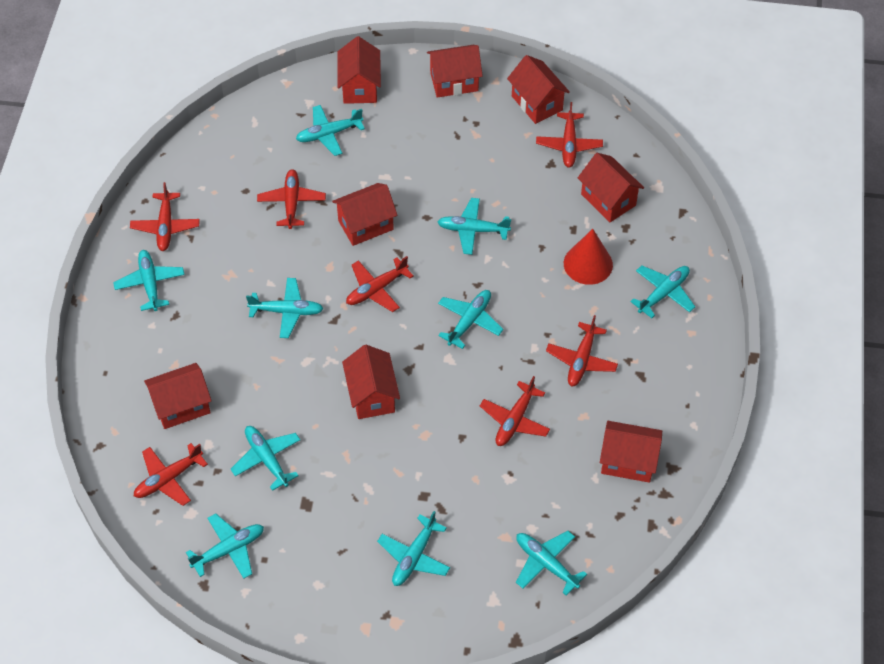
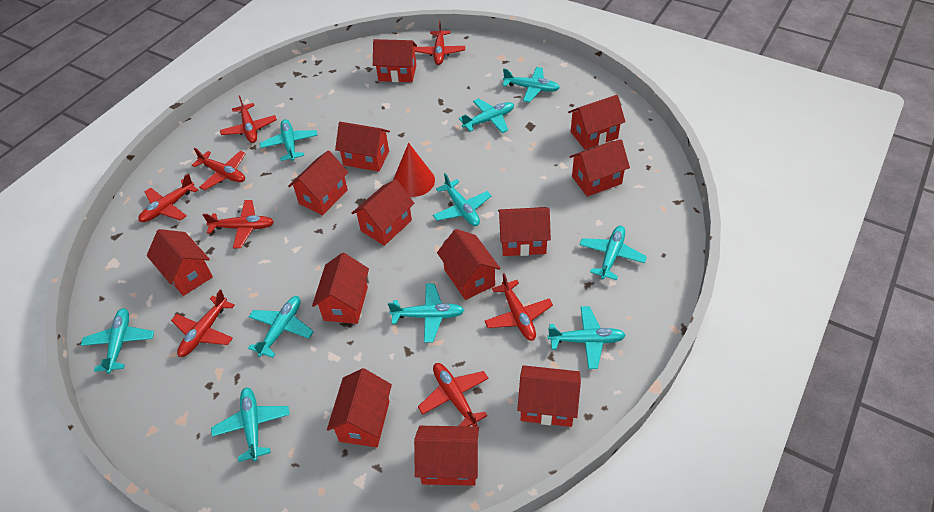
red house: [144,363,212,429] [332,183,397,246] [337,36,381,104] [342,345,400,419] [427,45,483,98] [507,55,570,124] [578,153,644,222] [600,421,662,483] = 8 -> [147,229,213,296] [288,150,349,215] [312,253,369,324] [327,368,392,447] [335,122,390,172] [352,179,414,246] [373,39,417,82] [414,426,479,486] [437,229,501,300] [498,207,551,256] [517,365,581,427] [568,95,625,150] [569,139,630,197] = 13
red plane: [130,182,200,251] [134,443,208,506] [257,169,326,229] [346,256,413,312] [480,376,550,446] [536,102,603,167] [546,315,618,386] = 7 -> [138,174,198,222] [171,289,235,357] [192,148,246,190] [203,200,274,248] [220,95,277,143] [414,21,465,65] [418,363,489,427] [485,273,553,341] = 8

